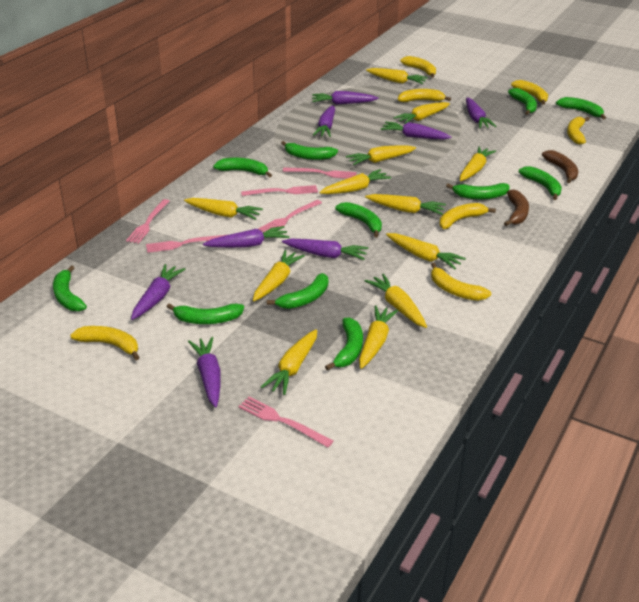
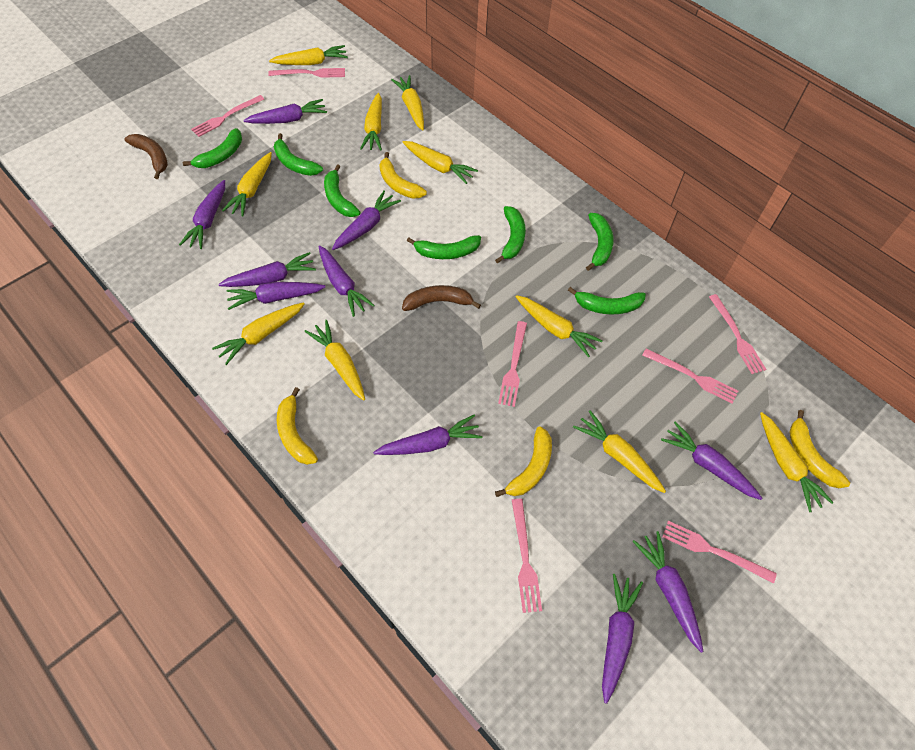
green banana: [53,265,87,311] [167,303,244,324] [213,158,272,177] [267,273,328,309] [281,141,338,160] [325,318,363,371] [335,202,382,237] [446,183,510,199] [508,88,537,115] [519,166,562,200] [556,97,606,119] = 11 -> [183,128,242,168] [274,133,323,176] [324,164,360,217] [407,235,481,259] [495,206,526,264] [568,287,646,314] [586,213,614,271] = 7
pink fork: [126,199,169,244] [146,235,225,253] [238,397,333,447] [241,185,318,196] [258,200,322,233] [283,167,357,179] = 6 -> [191,95,264,137] [268,68,345,78] [498,321,527,407] [512,499,542,613] [642,348,738,404] [662,521,777,584] [709,294,767,374] = 7
purple carrot: [131,264,185,320] [188,337,221,408] [203,226,290,248] [282,239,369,260] [312,91,378,105] [313,105,335,137] [381,122,452,140] [466,98,497,129] = 8 -> [179,180,225,249] [218,252,316,287] [226,282,325,310] [243,99,327,124] [318,245,375,317] [332,190,401,250] [373,415,483,455] [602,574,643,704] [632,531,703,653] [661,422,762,500] = 10
yellow banana: [70,326,140,360] [398,89,451,102] [400,56,436,78] [431,263,491,301] [440,203,496,229] [511,80,548,105] [567,117,590,145] = 7 -> [277,387,318,465] [379,152,427,199] [495,426,552,497] [790,410,850,488] = 4
yellow carrot: [184,198,263,220] [253,250,305,301] [261,329,317,395] [319,169,391,194] [346,145,416,165] [359,305,398,369] [365,194,446,215] [365,274,427,328] [366,68,428,84] [386,233,466,269] [394,102,450,124] [460,147,496,181] = 12 -> [212,302,304,365] [222,152,272,216] [269,45,348,65] [305,320,365,401] [360,93,382,150] [391,75,424,130] [402,141,478,184] [516,295,603,358] [573,410,666,493] [760,412,834,512] = 10

